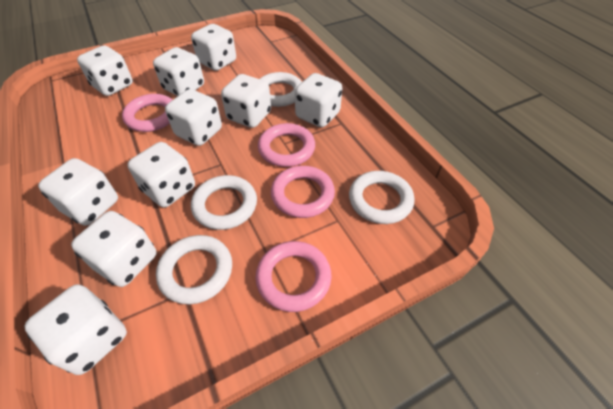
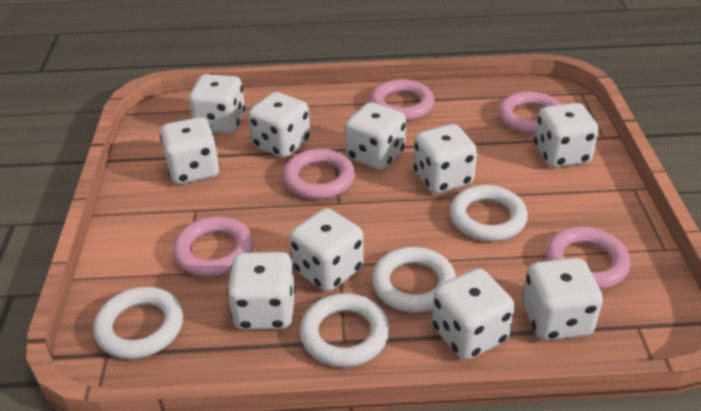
pink ring: [122,94,173,132] [256,241,332,312] [258,123,315,167] [271,166,335,218] = 4 -> [173,216,253,277] [283,149,355,199] [370,79,434,121] [499,91,562,135] [546,227,631,289] = 5

